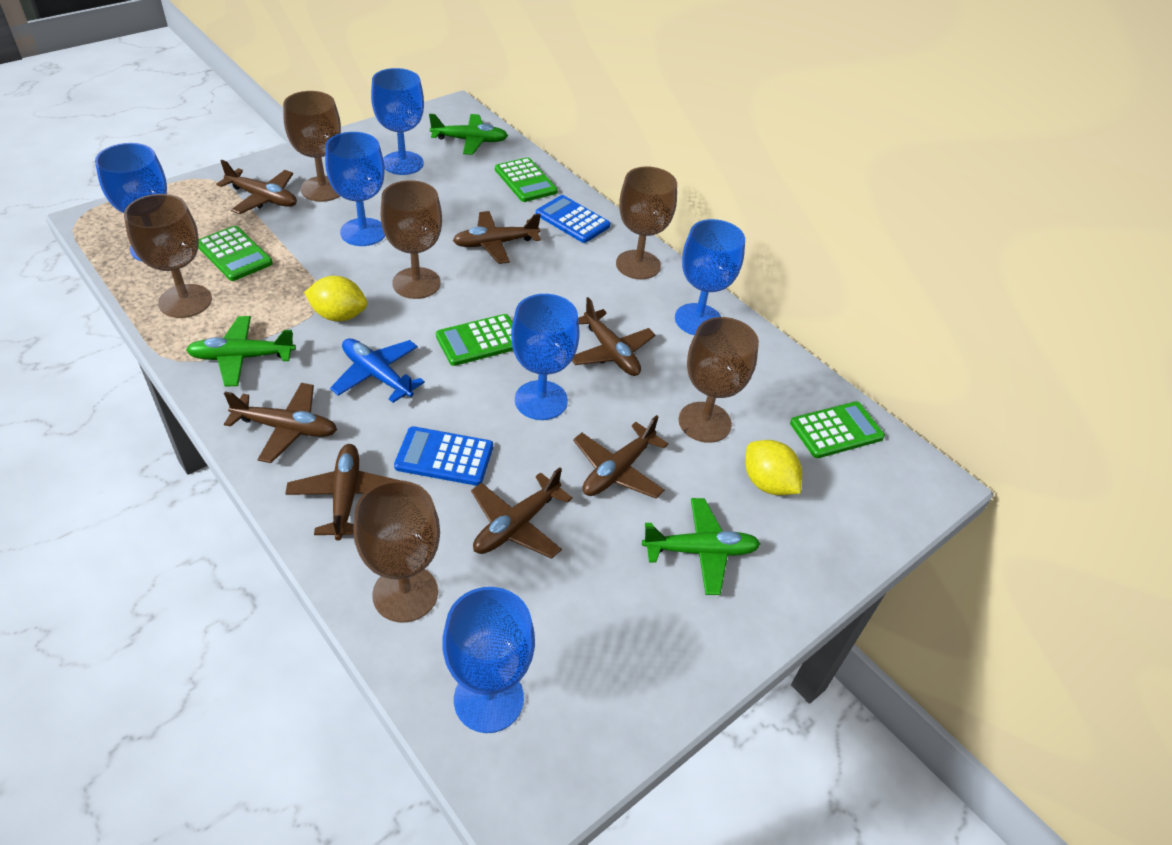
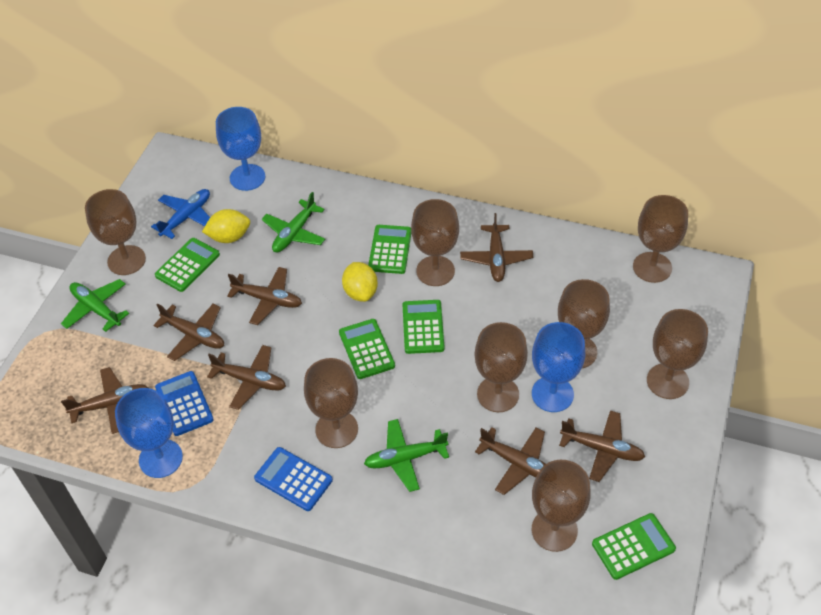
blue goblet: [95,143,167,261] [325,132,385,246] [371,68,424,175] [442,587,535,733] [511,294,580,420] [675,219,745,335] = 6 -> [115,388,183,478] [216,107,265,191] [532,322,585,412] = 3
brown goblet: [124,194,212,318] [283,91,341,202] [354,480,440,623] [381,180,442,299] [616,167,677,279] [679,317,759,443] = 6 -> [85,189,146,275] [304,358,358,448] [411,199,459,286] [475,322,528,412] [532,460,591,552] [558,279,610,368] [633,195,688,283] [647,309,708,399] = 8
green calculator: [198,226,273,281] [436,314,513,366] [495,157,558,202] [790,401,885,458] = 4 -> [155,238,220,292] [339,319,395,379] [368,225,411,274] [402,300,445,354] [592,513,676,580] = 5

